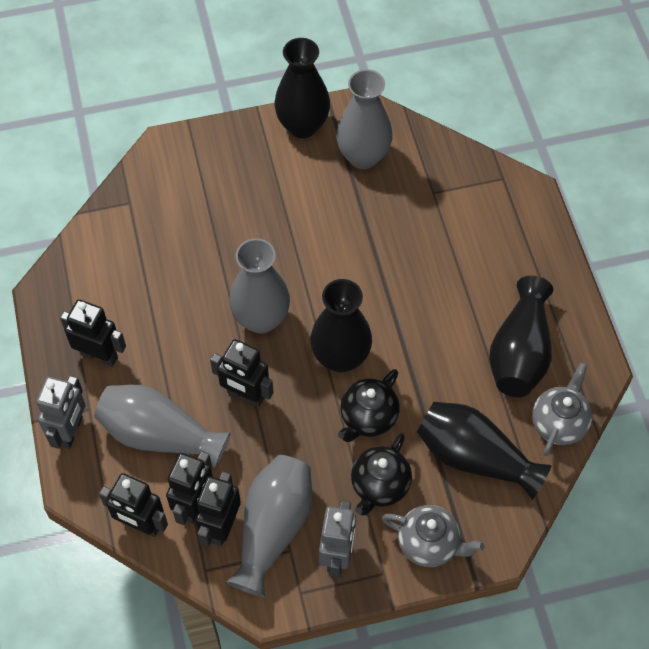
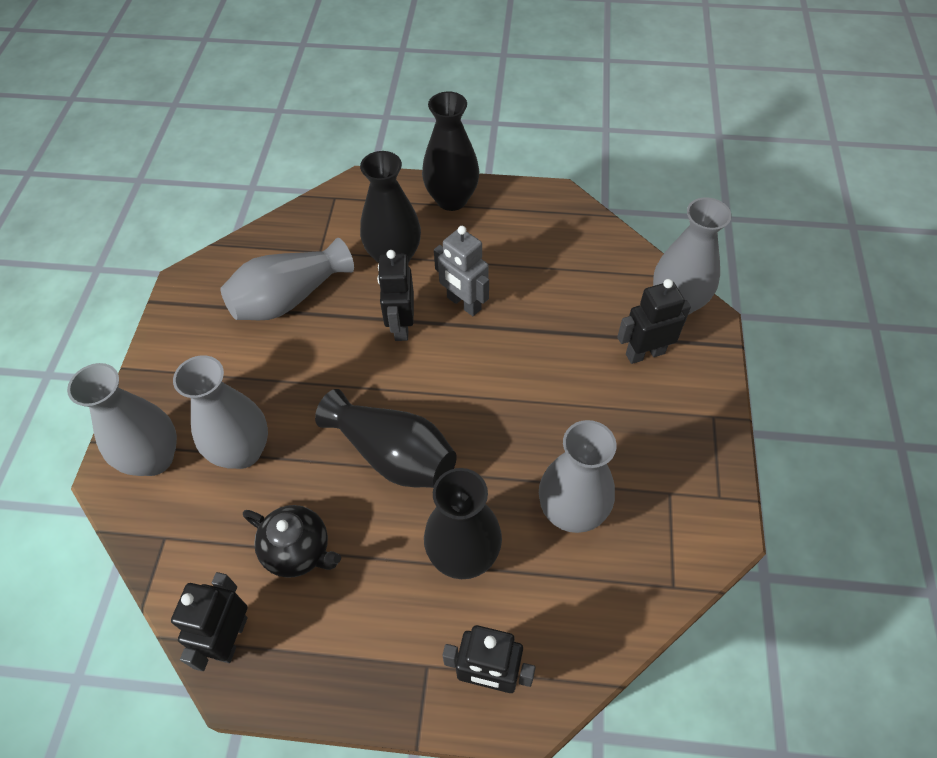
black robot: [60,299,126,367] [99,473,168,537] [166,451,213,525] [195,471,241,547] [210,339,274,407] = 5 -> [171,572,248,671] [377,250,414,341] [442,625,535,693] [617,279,691,364] = 4
black teapot: [338,369,400,442] [351,433,412,515] = 2 -> [243,505,341,578] = 1
grey robot: [36,376,85,449] [319,500,356,578] = 2 -> [434,226,489,316] = 1
grey teapot: [382,505,485,567] [532,362,592,456] = 2 -> none = 0
grey vase: [94,385,230,469] [226,455,312,597] [229,238,290,333] [336,69,393,169] = 4 -> [67,363,177,476] [173,355,268,469] [220,238,354,320] [539,420,617,533] [653,197,732,315] = 5

